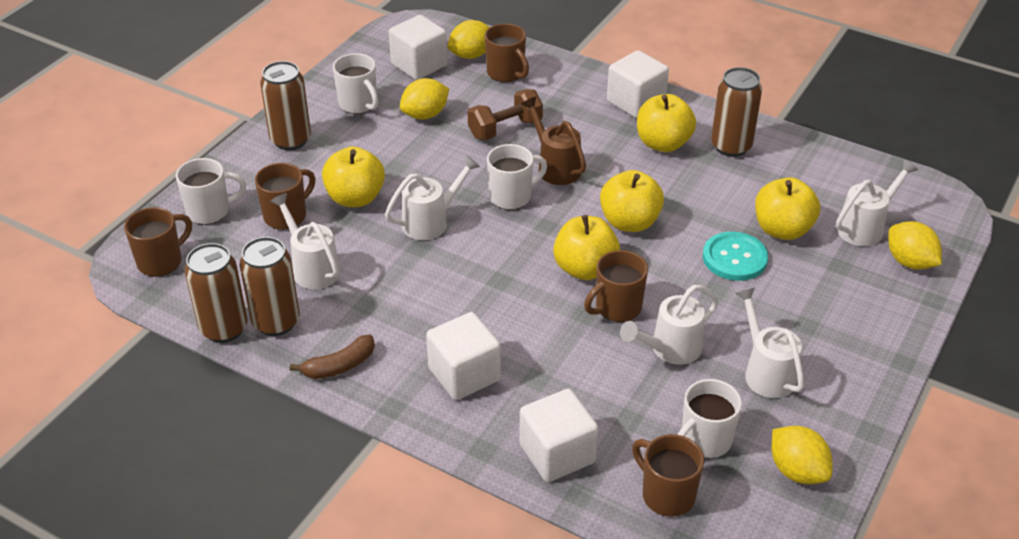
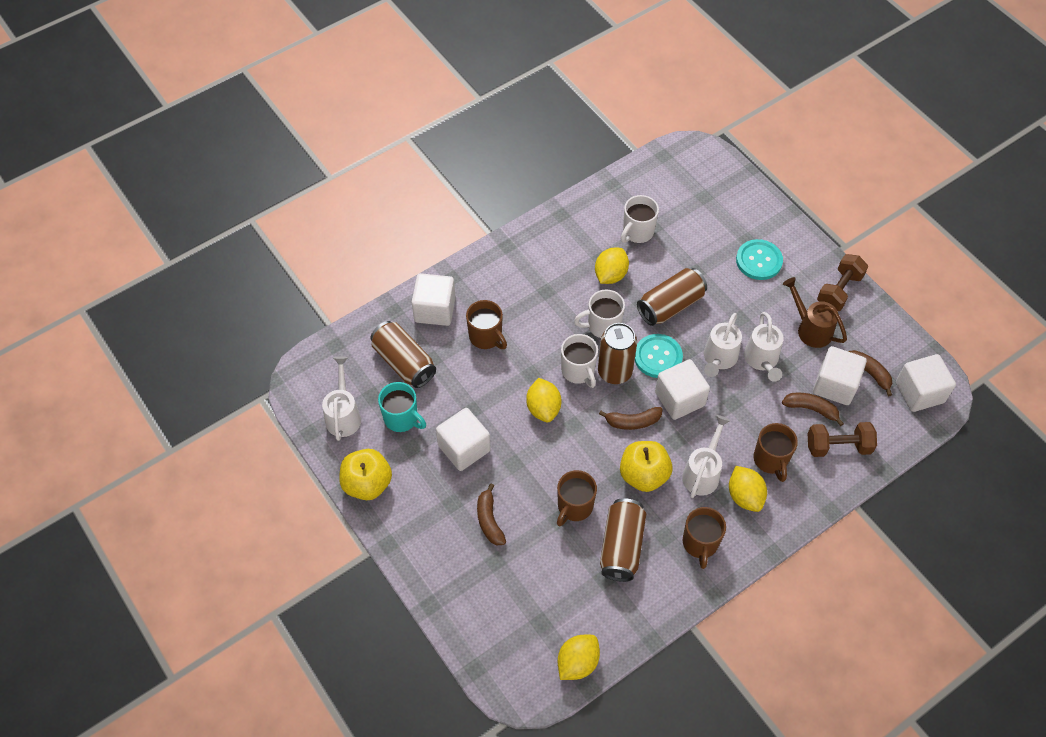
brown banana: [290,335,375,379] = 1 -> [477,484,506,545] [599,407,662,430] [782,393,844,426] [848,350,892,396] = 4
brown dumbbell: [468,89,543,140] = 1 -> [808,422,877,457] [817,254,868,311] = 2
brown mug: [124,207,192,277] [255,163,315,230] [485,24,529,82] [584,250,648,322] [632,434,704,517] = 5 -> [466,300,507,349] [557,470,597,527] [683,507,726,569] [754,423,798,482] = 4
turquoise button: [703,232,768,281] = 1 -> [635,334,683,378] [736,239,783,280] = 2
turquoise mug: none = 0 -> [378,382,426,432] = 1
white cube: [389,15,448,80] [426,312,501,400] [520,389,598,482] [607,50,669,118] = 4 -> [411,273,456,326] [436,408,491,471] [655,359,710,420] [813,346,867,405] [896,354,956,412] = 5
white mug: [176,158,246,225] [333,53,378,114] [487,144,547,210] [677,379,742,458] = 4 -> [561,334,598,388] [574,290,625,338] [621,195,659,243] = 3
white watering can: [270,193,340,289] [385,155,481,240] [620,285,718,365] [735,288,804,398] [836,159,918,246] = 5 -> [322,356,361,441] [682,415,731,498] [704,313,742,377] [744,312,784,382] = 4
yellow apple: [322,146,385,207] [553,215,620,280] [600,170,664,232] [637,94,696,152] [755,177,820,240] = 5 -> [339,449,392,500] [620,441,673,492] = 2

